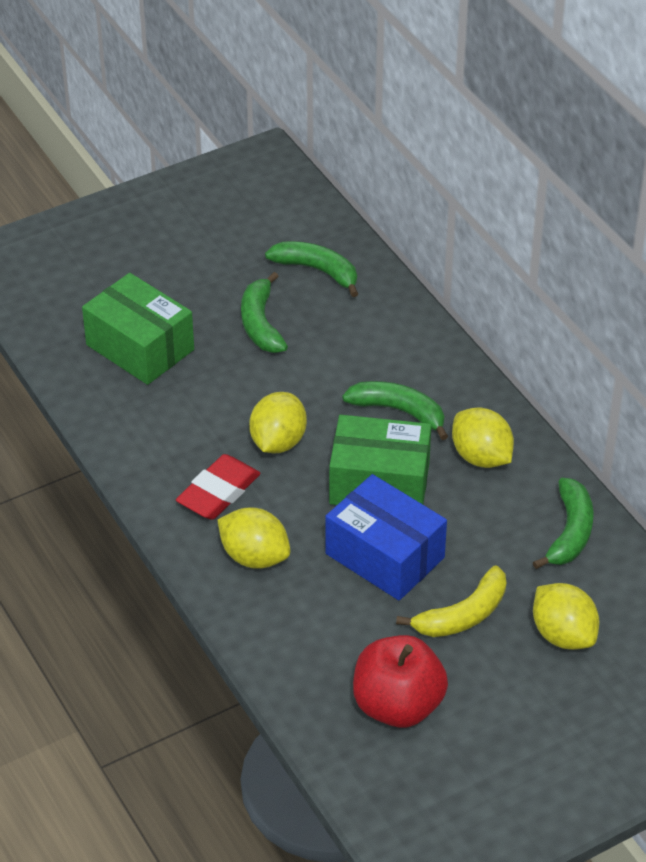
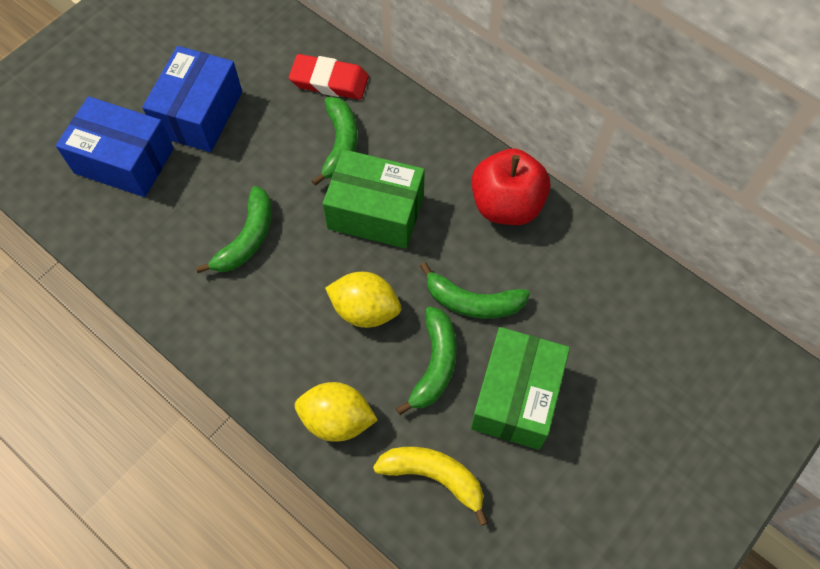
blue box: [325,474,447,601] = 1 -> [56,96,174,197] [142,46,242,152] = 2
yellow lemon: [217,507,290,569] [249,392,307,453] [452,407,514,468] [533,583,599,650] = 4 -> [295,382,378,442] [325,272,401,328] = 2

